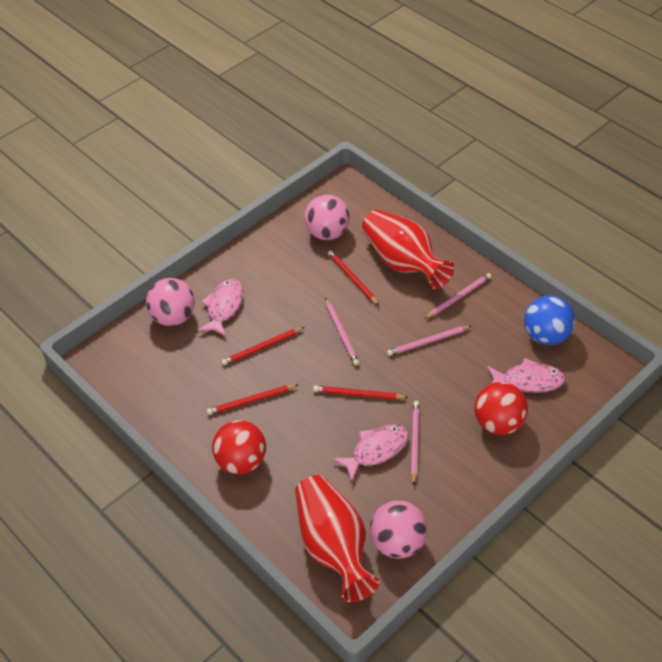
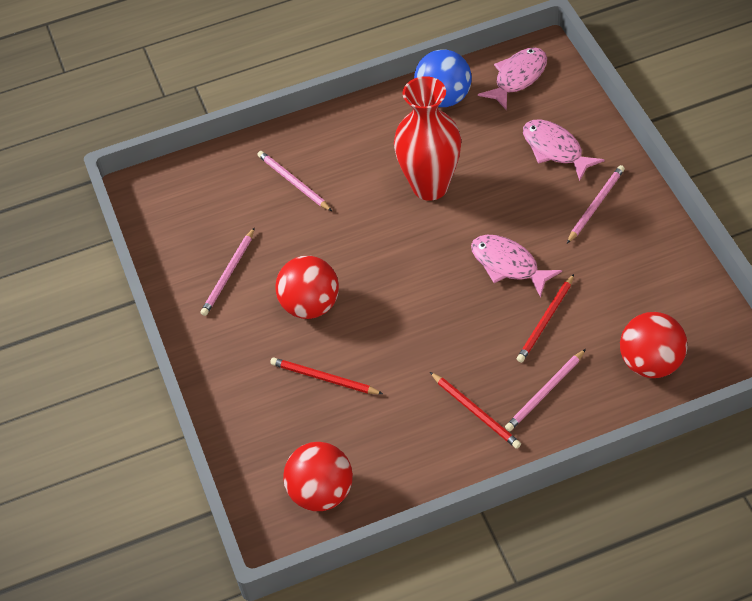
pink ball: [146,278,195,326] [304,194,350,240] [370,500,427,559] = 3 -> none = 0
red ball: [212,420,266,474] [474,382,528,435] = 2 -> [275,256,339,319] [283,442,353,511] [620,312,687,378] = 3
red pencil: [207,385,298,415] [222,327,304,365] [313,386,408,400] [328,250,379,305] = 4 -> [270,357,383,394] [430,372,521,449] [517,274,574,363] = 3
red vase: [295,475,380,602] [362,209,454,289] = 2 -> [394,76,461,201] = 1

